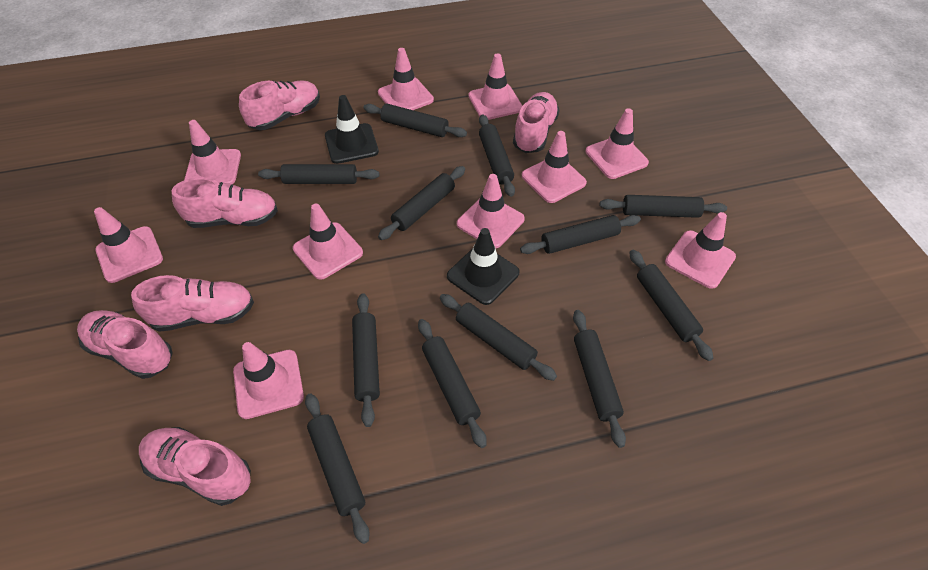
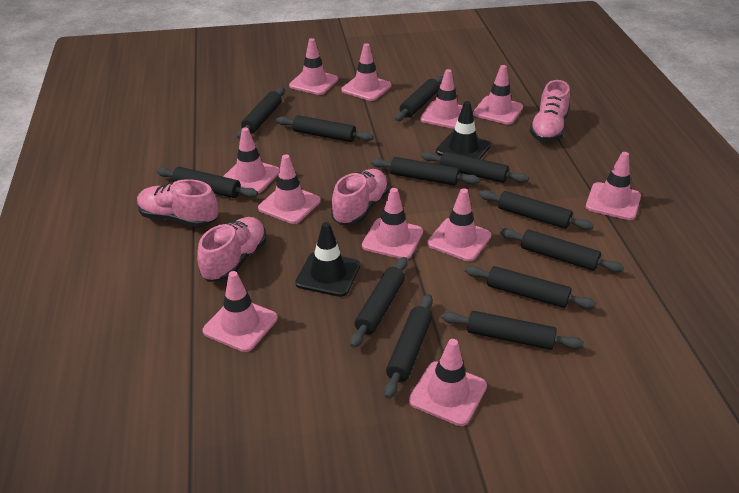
pink shoe: [77,310,173,379] [131,275,254,332] [139,427,251,506] [171,178,278,228] [239,81,320,130] [513,92,560,153] = 6 -> [137,179,218,228] [197,217,267,282] [331,169,389,225] [530,80,570,142] = 4
pink traffic cone: [94,207,163,283] [184,120,241,184] [233,342,304,419] [293,204,363,280] [378,48,434,110] [457,174,525,248] [468,53,522,120] [522,131,587,203] [586,108,649,179] [665,212,736,289] = 10 -> [203,271,278,352] [223,128,280,193] [258,154,321,224] [289,38,338,95] [341,43,392,101] [362,188,423,259] [409,339,487,426] [420,69,463,129] [427,188,491,261] [473,65,523,125] [586,152,641,220] = 11

